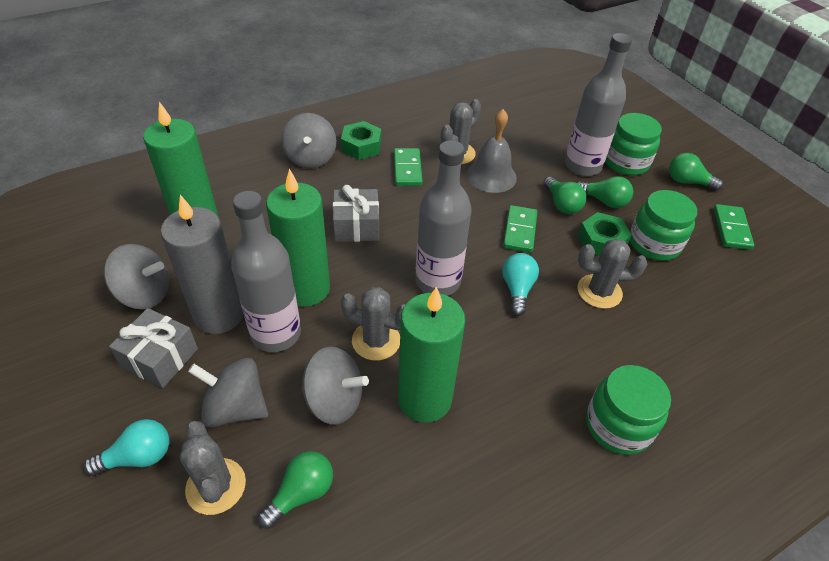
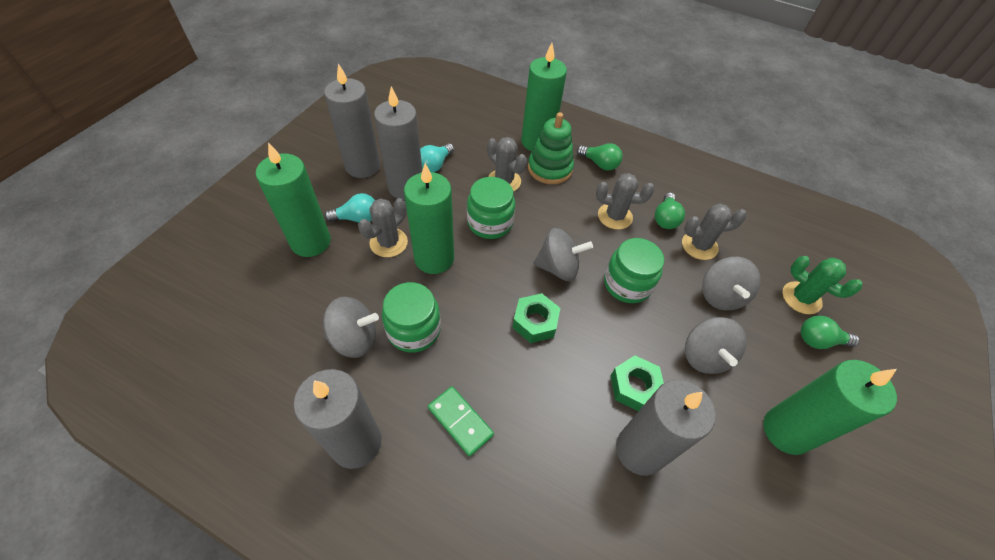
green cactus: none = 0 -> [782,256,862,314] = 1
green candle: [143,102,219,217] [266,169,330,307] [398,287,465,423] = 3 -> [256,143,331,257] [404,163,454,274] [521,43,567,151] [763,360,897,455] = 4
green domino: [394,148,423,186] [503,205,537,253] [714,204,754,250] = 3 -> [428,386,494,457] = 1
green light bulb: [258,451,333,529] [543,177,586,214] [577,176,633,208] [669,153,723,191] = 4 -> [577,143,622,171] [655,193,685,229] [801,316,860,349] = 3
green stacking toy: none = 0 -> [528,112,574,184] = 1
grey bell: [467,109,517,193] = 1 -> none = 0
grey bottle: [231,191,301,352] [415,140,472,296] [565,33,632,176] = 3 -> none = 0
grey candle: [161,195,243,334] = 1 -> [294,369,381,469] [324,63,380,178] [374,86,422,200] [616,380,715,476] = 4
grey gift: [109,308,198,388] [333,185,379,242] = 2 -> none = 0

